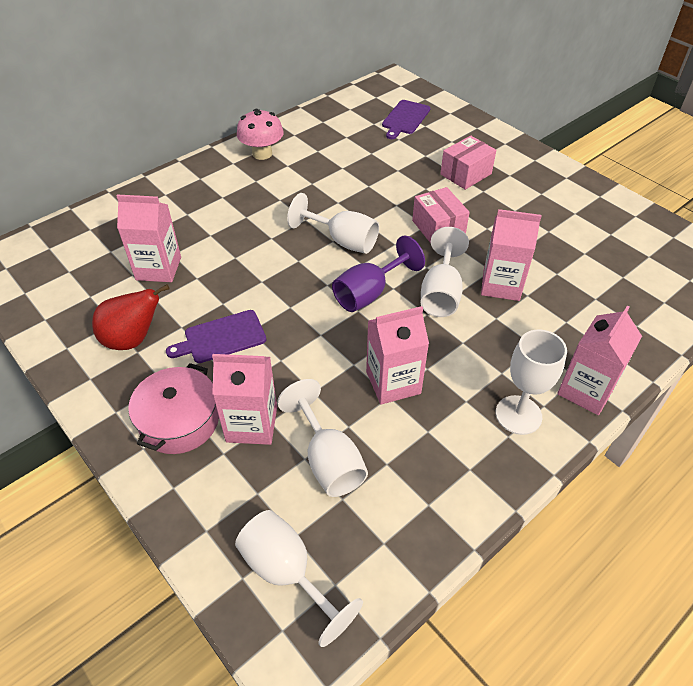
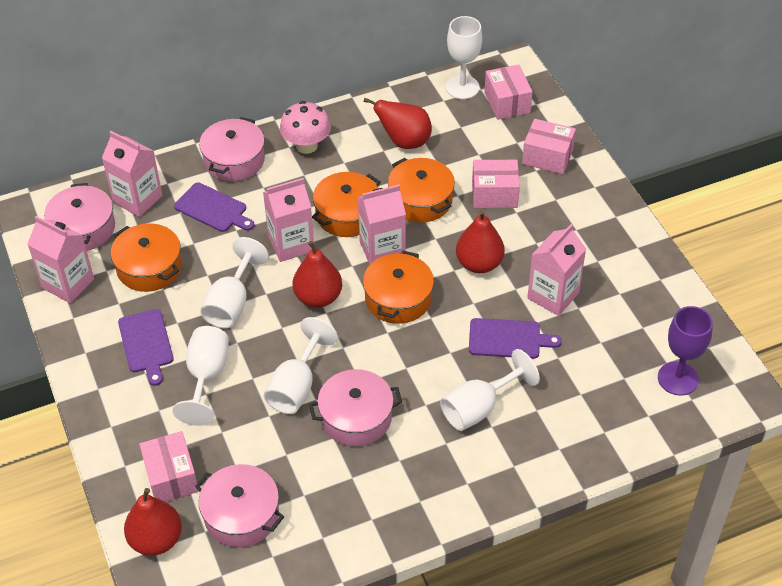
orange pot: none = 0 -> [111,223,182,292] [312,172,381,237] [363,251,434,324] [388,158,455,223] = 4
pink box: [412,187,470,243] [440,136,496,190] = 2 -> [139,431,199,502] [472,160,520,208] [484,65,533,120] [522,119,576,174] = 4
pink pot: [128,363,219,454] = 1 -> [44,183,115,251] [195,464,284,547] [199,117,265,181] [309,369,402,446] = 4
purple cutting board: [166,310,266,363] [382,100,430,139] = 2 -> [118,309,174,386] [174,183,254,232] [469,318,562,359] = 3
red pear: [92,284,169,350] = 1 -> [124,488,182,556] [292,241,342,308] [364,98,432,149] [456,210,505,273] = 4

